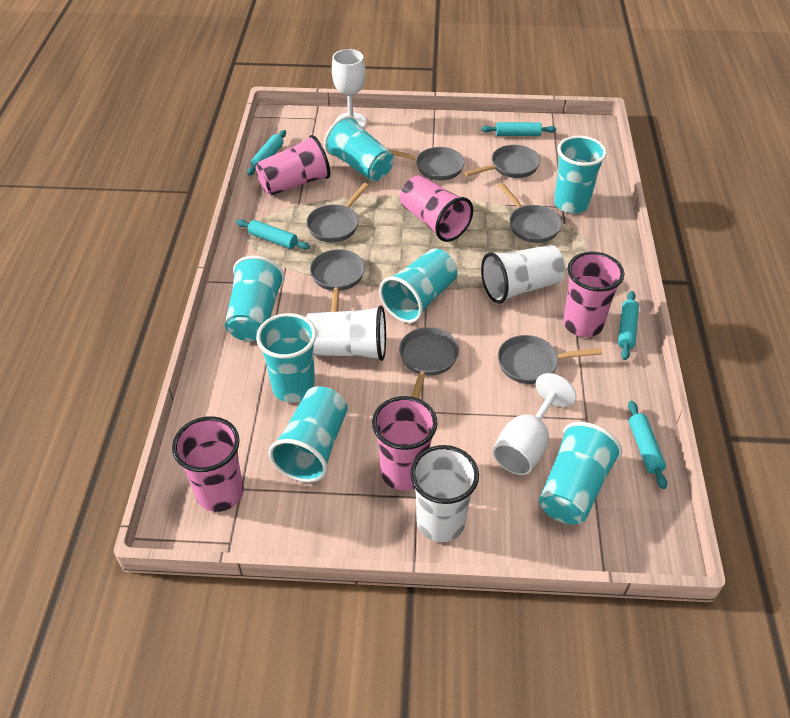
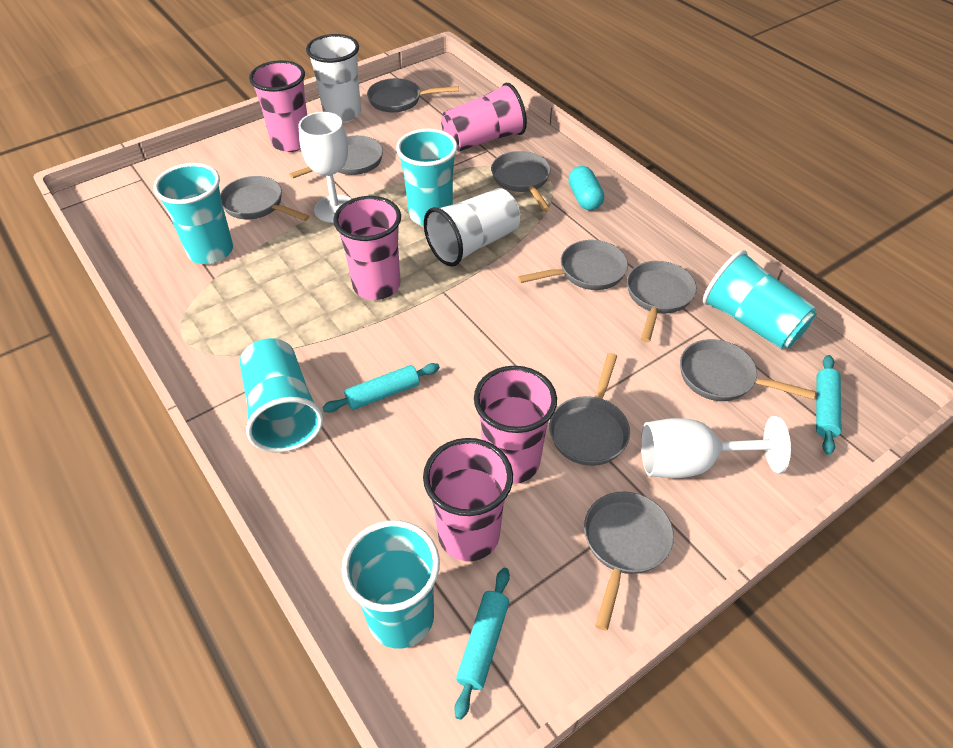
grey pan: [306,183,369,242] [310,249,365,312] [388,147,465,180] [399,327,459,399] [464,145,540,178] [498,183,562,243] [498,335,602,384] = 7 -> [220,176,310,221] [289,135,383,178] [367,78,459,113] [491,151,551,212] [518,240,628,290] [549,353,630,466] [584,492,674,631] [627,261,697,342] [680,339,816,401] = 9
turquoise capsule: none = 0 -> [569,166,604,211] = 1
turquoise cup: [225,256,285,341] [256,313,317,403] [268,386,348,482] [324,116,393,181] [379,249,457,323] [539,422,622,525] [554,136,607,214] = 7 -> [153,163,233,264] [240,338,323,452] [342,520,440,649] [396,128,458,226] [703,250,817,350] = 5
turquoise rolling pin: [236,219,310,250] [247,130,286,175] [481,122,556,136] [618,291,639,360] [628,401,667,489] = 5 -> [322,363,440,413] [454,568,510,720] [816,355,841,455] = 3
white cup: [306,305,386,361] [410,445,479,542] [481,245,566,304] = 3 -> [306,34,361,123] [424,188,520,267] = 2

